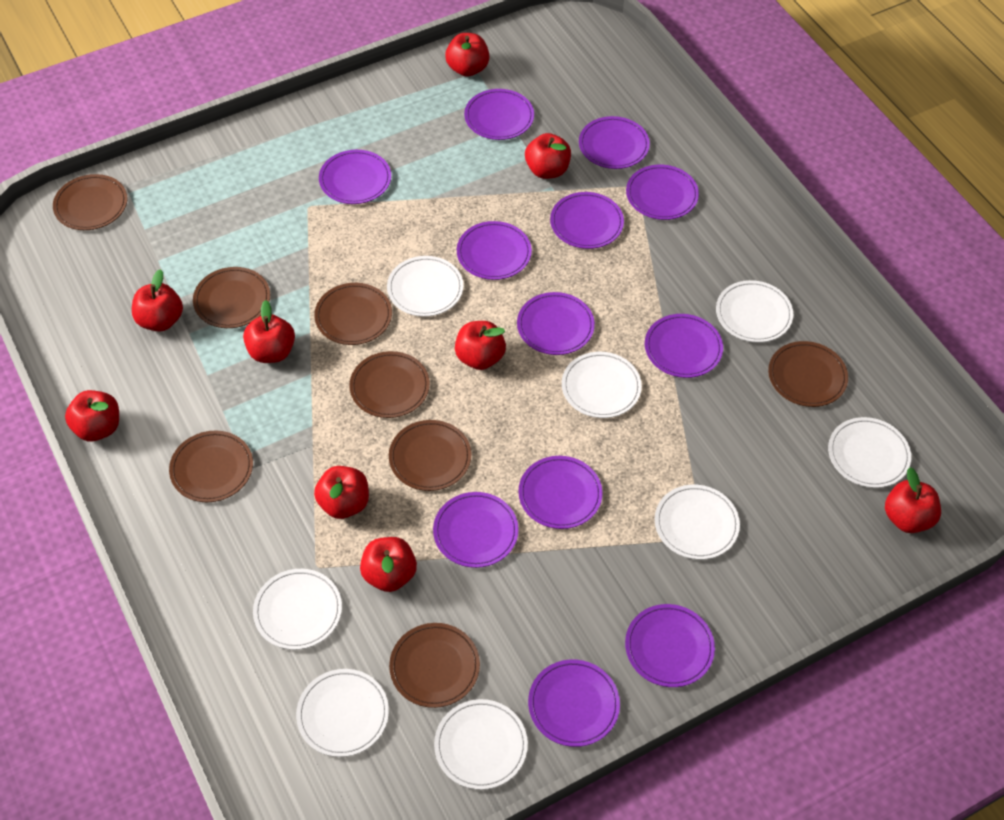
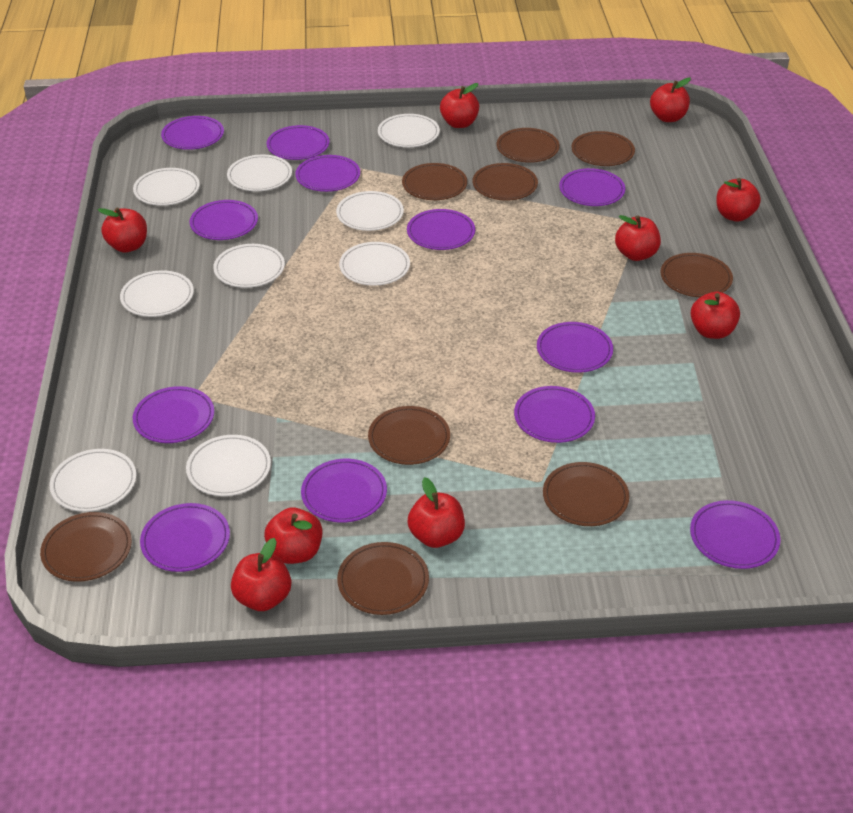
brown plate: [53,174,128,230] [169,430,253,502] [193,267,270,328] [314,283,392,345] [349,351,430,418] [389,420,471,491] [389,623,480,708] [768,341,848,407] = 8 -> [40,512,132,582] [337,542,429,615] [368,406,450,465] [402,163,467,200] [473,163,538,200] [497,128,560,163] [543,462,629,526] [571,131,635,166] [660,253,733,297] = 9
white plate: [253,569,342,650] [296,669,389,757] [387,256,463,317] [434,699,528,790] [562,352,642,418] [655,485,740,560] [716,280,793,342] [828,417,911,488] = 8 -> [50,449,136,512] [120,270,194,317] [133,168,200,206] [186,435,271,496] [213,244,285,288] [227,155,292,191] [336,191,404,231] [339,242,410,286] [378,114,440,147] = 9

